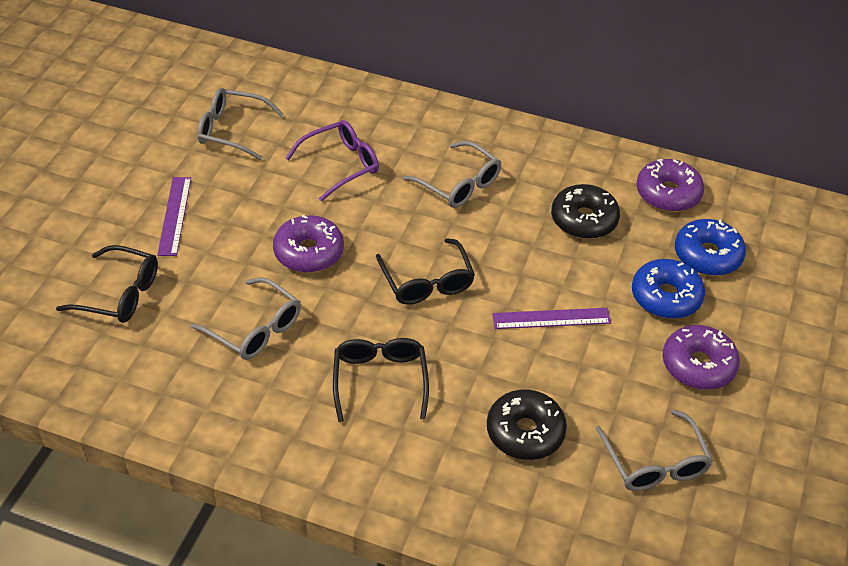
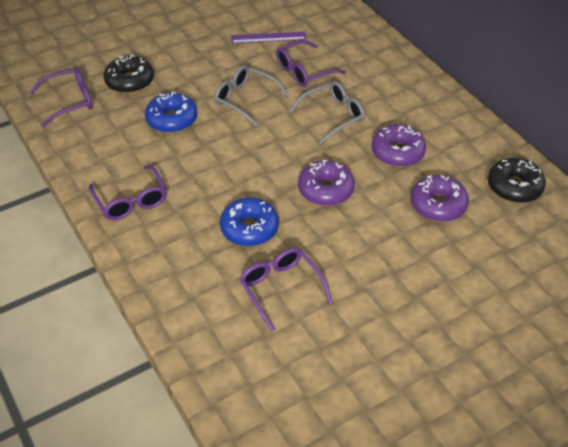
black glasses: [56,245,158,323] [333,338,429,422] [376,238,475,305] = 3 -> none = 0
grey glasses: [191,277,301,360] [197,88,284,160] [403,141,501,208] [595,409,713,491] = 4 -> [214,65,289,127] [290,81,365,144] = 2
purple glasses: [286,120,379,201] = 1 -> [30,67,92,127] [89,165,167,220] [240,248,332,332] [276,40,346,87] = 4
purple ruler: [157,177,191,256] [492,308,611,329] = 2 -> [231,32,306,43] = 1

